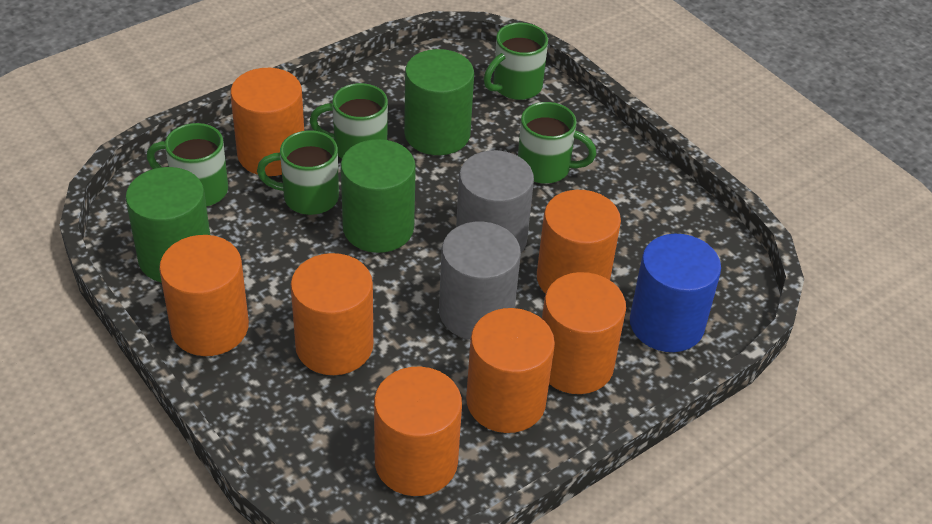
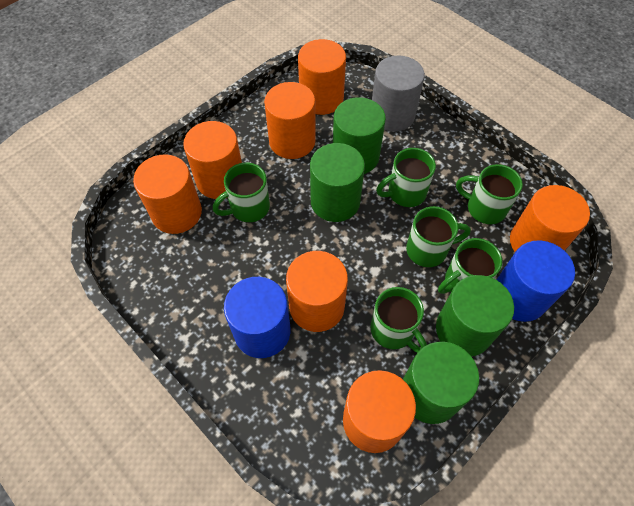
blue cylinder: [630,234,721,352] = 1 -> [224,277,290,358] [496,240,575,322] = 2
green cylinder: [125,167,210,283] [341,139,416,253] [404,49,474,155] = 3 -> [310,143,365,222] [333,97,386,174] [403,342,479,424] [436,275,514,357] = 4
green mug: [146,123,228,207] [257,130,339,215] [310,83,388,159] [484,22,548,100] [518,102,596,184] = 5 -> [213,163,270,222] [371,287,427,353] [376,148,436,207] [406,206,471,267] [438,238,502,294] [456,164,523,224] = 6
grey cylinder: [439,222,521,340] [456,150,534,253] = 2 -> [372,55,425,132] = 1

